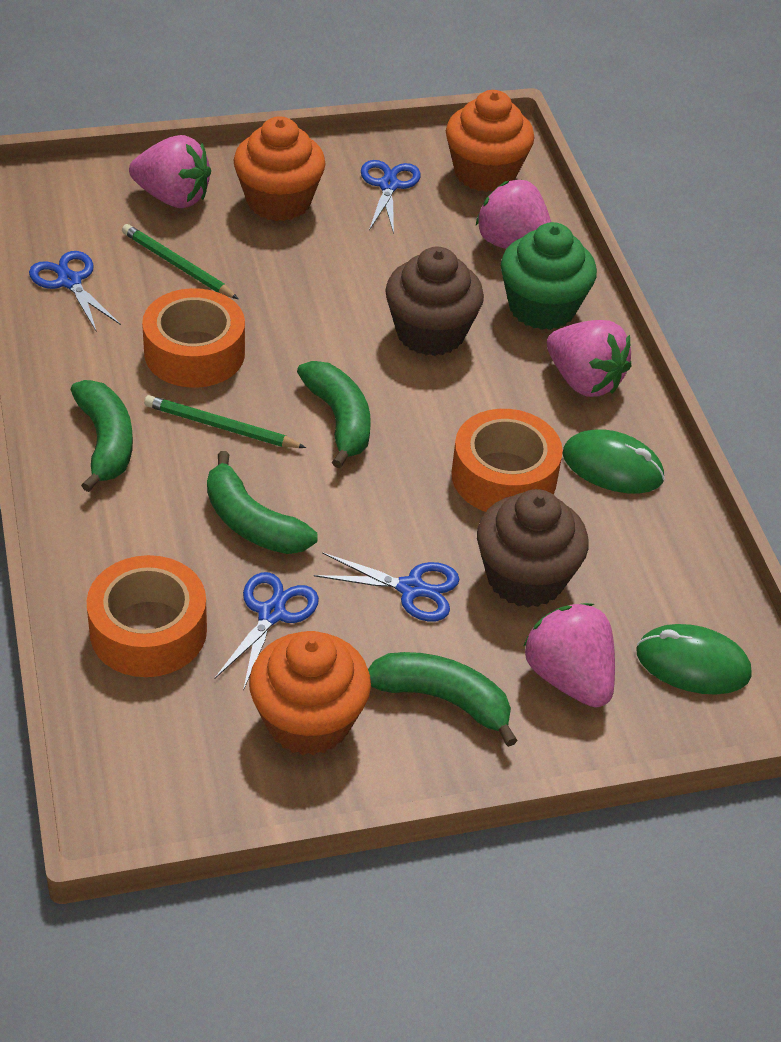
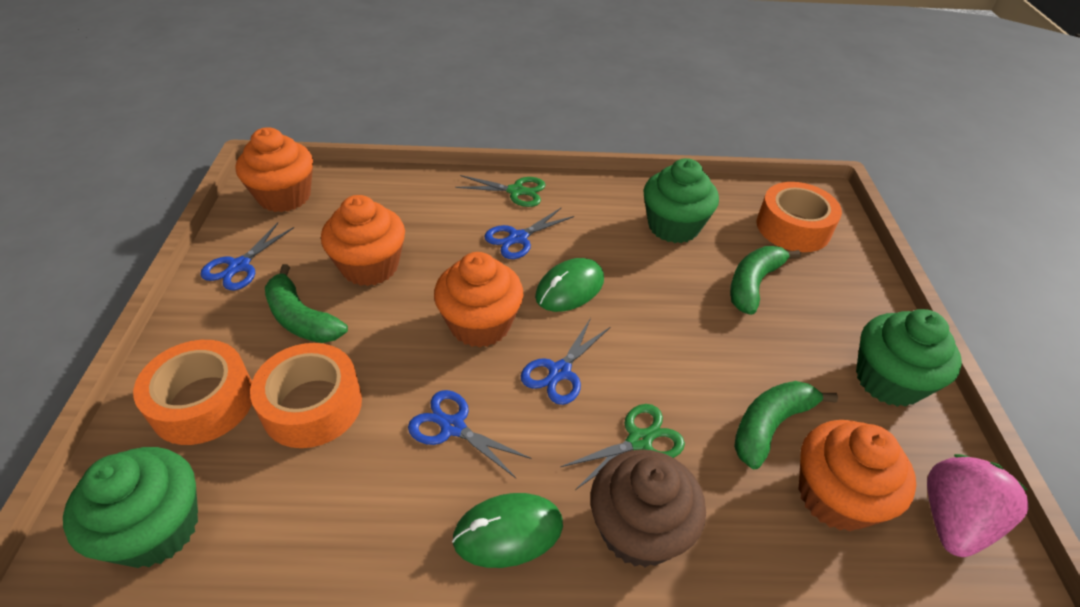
brown cupcake: [385,247,484,356] [477,489,589,608] = 2 -> [590,449,706,567] = 1
green banana: [71,380,133,492] [207,451,317,554] [297,361,371,469] [368,652,518,747] = 4 -> [265,264,348,343] [730,246,801,315] [734,381,838,469] = 3
green cupcake: [501,222,597,330] = 1 -> [63,447,198,568] [643,158,719,243] [856,309,962,407] = 3
green pencil: [122,224,238,299] [144,395,306,448] = 2 -> none = 0
green scissors: none = 0 -> [455,175,546,207] [560,404,685,490] = 2
orange cupcake: [234,117,326,221] [249,631,371,755] [446,90,534,192] = 3 -> [236,127,313,212] [321,195,405,286] [434,252,523,348] [799,420,916,531] = 4
pink strawberry: [129,135,211,208] [476,180,551,249] [524,603,615,707] [547,320,631,397] = 4 -> [927,454,1028,557] = 1

